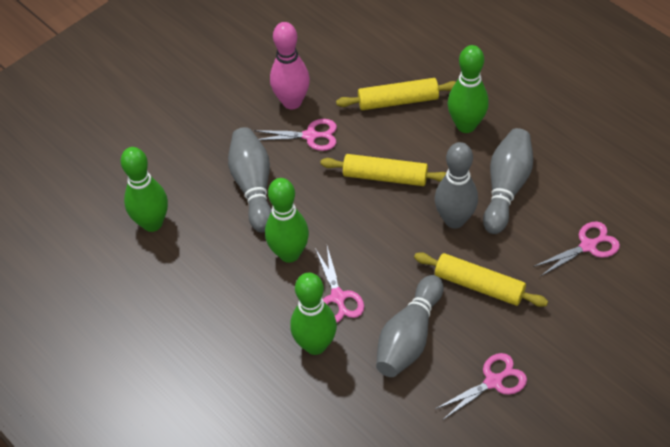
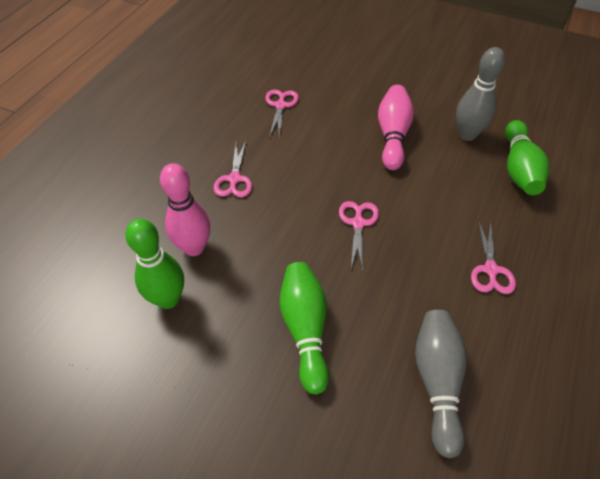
green bowling pin: [121,147,168,232] [265,178,309,263] [290,273,337,355] [448,45,489,133] = 4 -> [125,218,184,309] [280,262,329,394] [505,120,550,195] = 3
grey bowling pin: [228,127,272,233] [376,275,444,377] [435,142,478,229] [483,128,533,234] = 4 -> [415,310,467,458] [456,47,505,141] = 2
pink bowling pin: [270,22,310,109] = 1 -> [160,163,210,256] [378,85,414,170] = 2
yellow rolling pin: [320,154,446,186] [336,78,456,110] [414,252,548,307] = 3 -> none = 0

